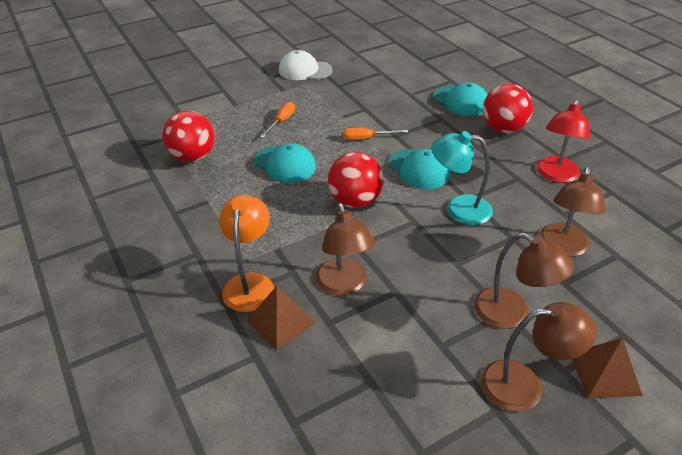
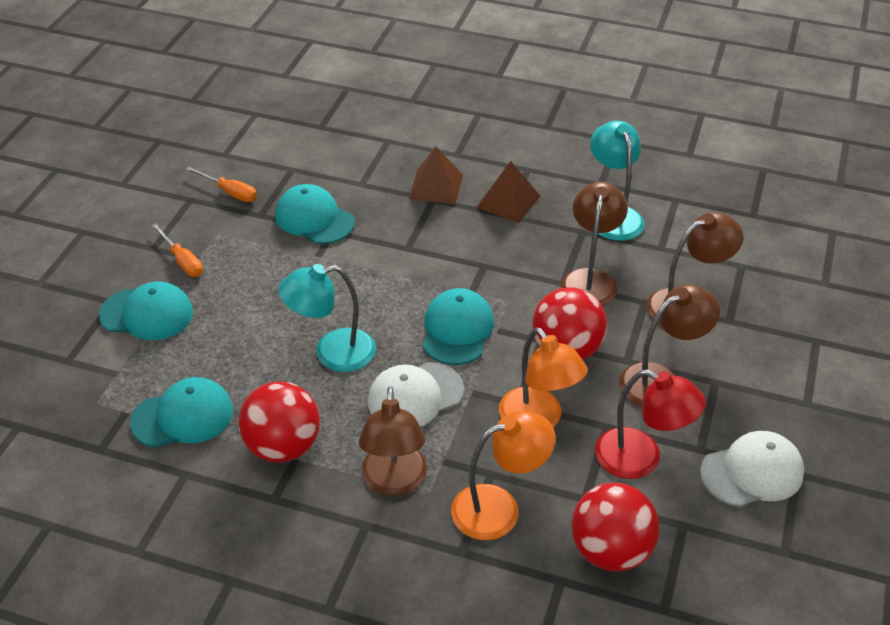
orange lamp: [219,195,274,312] = 1 -> [451,411,556,540] [499,327,588,427] = 2
turquoise cap: [254,143,316,183] [389,149,450,189] [433,82,487,116] = 3 -> [99,282,193,340] [130,377,233,448] [275,184,355,244] [423,288,494,365] = 4
turquoise lamp: [431,131,493,225] = 1 -> [278,264,376,372] [590,121,645,241] = 2
white cap: [279,50,332,80] = 1 -> [368,362,464,427] [700,431,804,507] = 2

